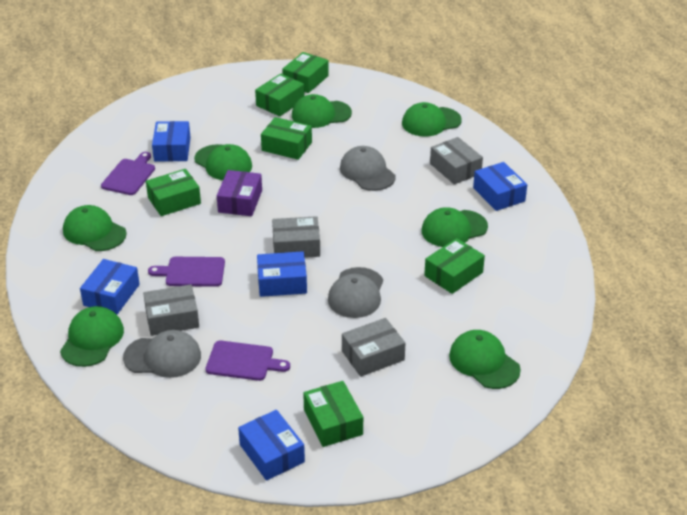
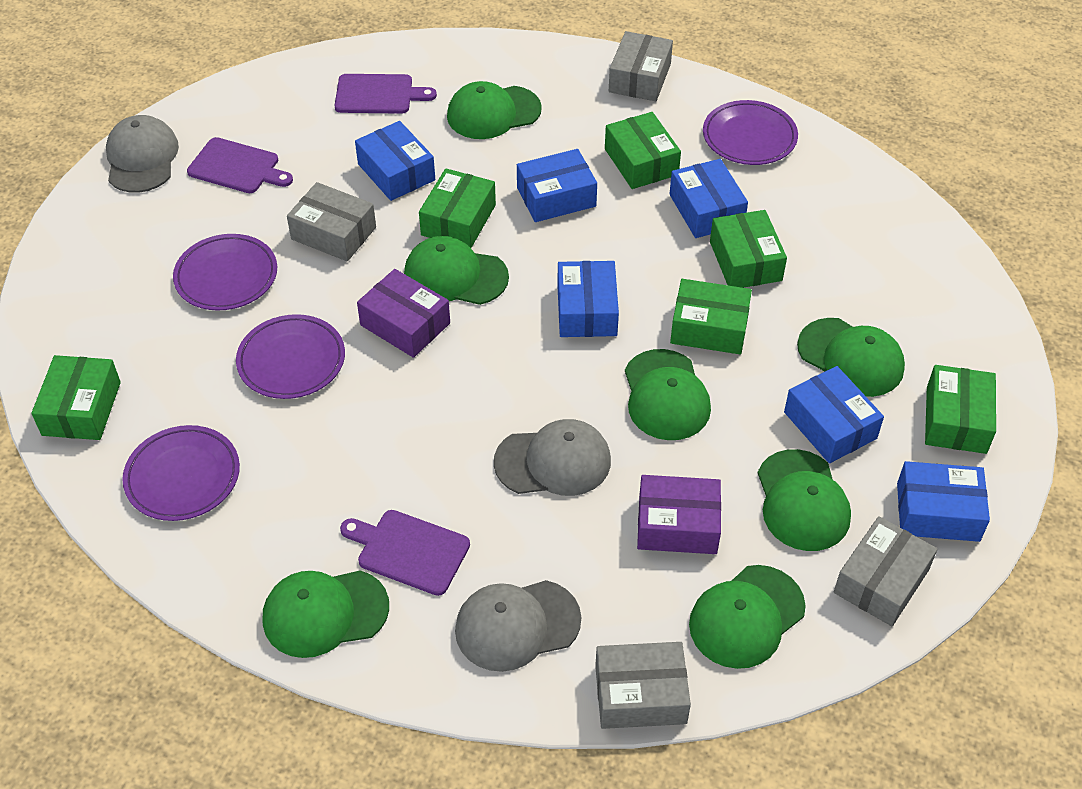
blue box: [80,259,140,314] [152,121,191,162] [238,410,305,481] [257,251,307,297] [473,162,527,211] = 5 -> [355,121,435,201] [517,149,597,222] [557,261,619,337] [670,159,748,238] [784,366,884,463] [897,461,990,542] = 6
purple box: [217,170,262,216] = 1 -> [357,269,450,358] [637,475,721,554] = 2
purple plate: none = 0 -> [122,425,240,521] [173,234,277,311] [236,314,345,399] [703,100,798,165] = 4

